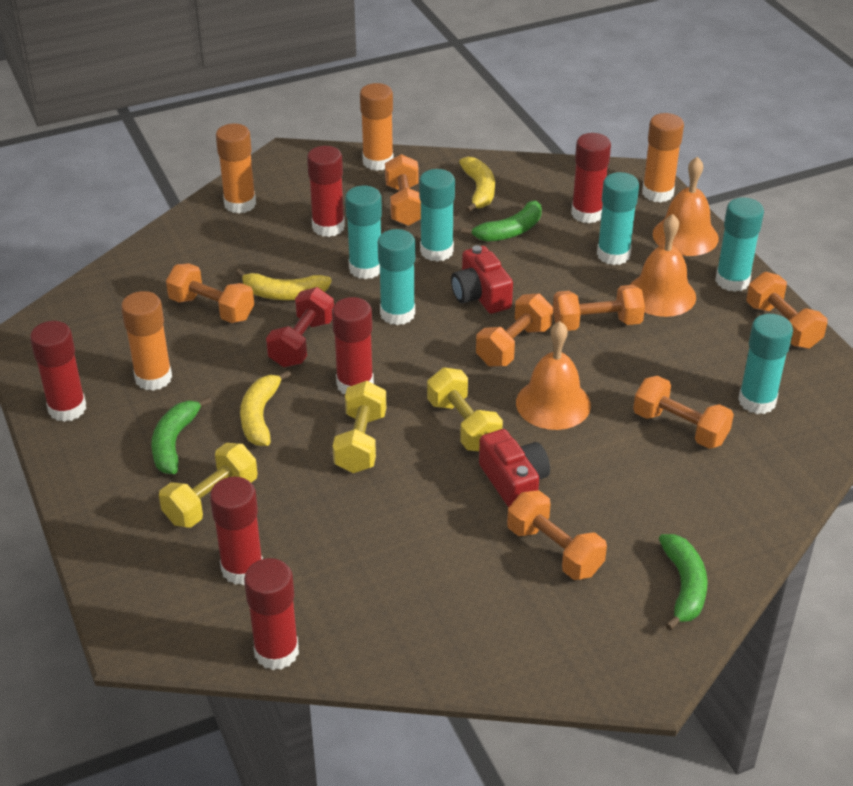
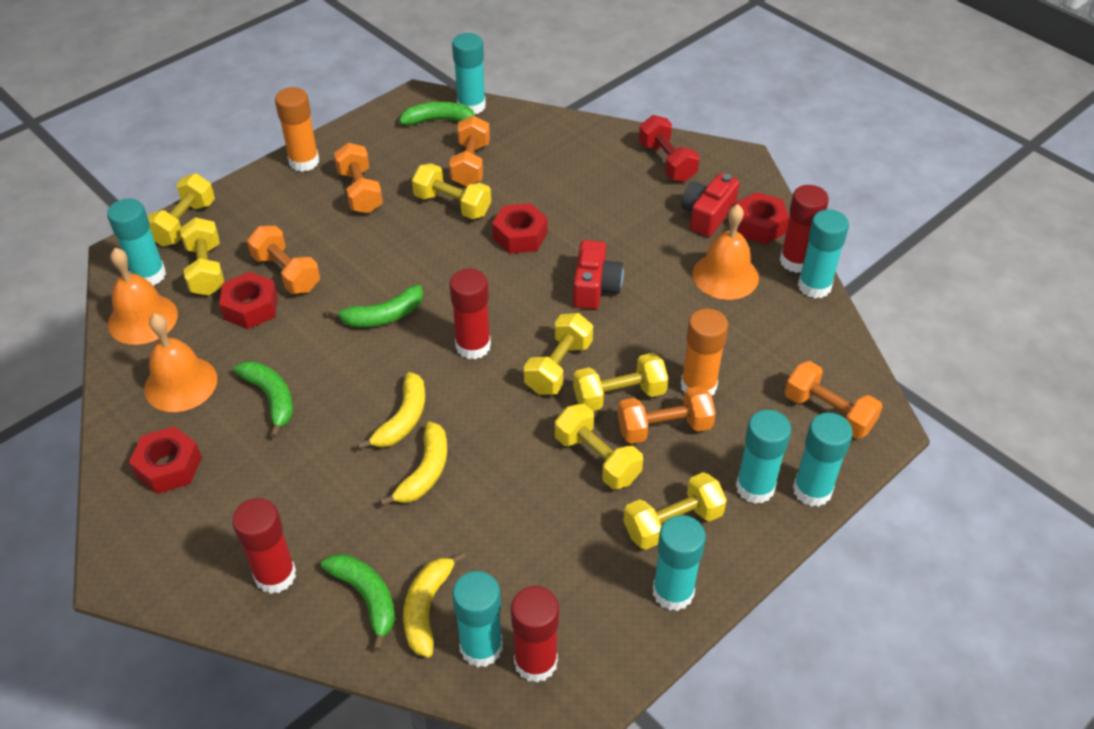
green banana: [151,396,212,474] [461,200,542,242] [659,534,708,630] = 3 -> [234,361,293,438] [321,554,395,651] [328,285,423,327] [399,102,475,125] = 4
orange dumbbell: [166,263,254,323] [385,154,421,226] [476,293,553,367] [507,490,607,580] [553,285,645,331] [633,376,734,449] [747,272,828,349] = 7 -> [247,226,320,294] [334,143,383,214] [449,115,490,186] [618,386,716,444] [785,361,883,439] = 5
orange glue stick: [121,291,172,391] [216,124,256,214] [360,83,393,171] [642,113,684,202] = 4 -> [275,87,319,172] [681,308,728,395] = 2
red glue stick: [30,321,86,422] [210,477,263,585] [244,558,299,670] [307,146,345,237] [332,297,374,394] [571,133,611,223] = 6 -> [232,498,296,594] [449,269,491,359] [511,586,559,683] [780,185,829,273] = 4
red nut: none = 0 -> [129,426,202,494] [219,272,278,329] [492,203,548,254] [736,192,789,244] = 4
turquoise glue stick: [345,186,382,279] [378,229,416,325] [419,169,455,262] [597,172,639,265] [716,197,764,292] [738,314,793,414] = 6 -> [107,199,166,286] [452,33,486,114] [452,571,503,668] [653,515,706,611] [736,410,791,504] [793,412,853,507] [798,209,849,298] = 7
yellow dumbbell: [159,443,258,528] [333,381,387,473] [427,367,503,451] = 3 -> [147,173,215,246] [180,217,224,296] [412,163,491,219] [524,313,593,395] [555,404,643,489] [573,353,668,411] [623,472,727,550] = 7

